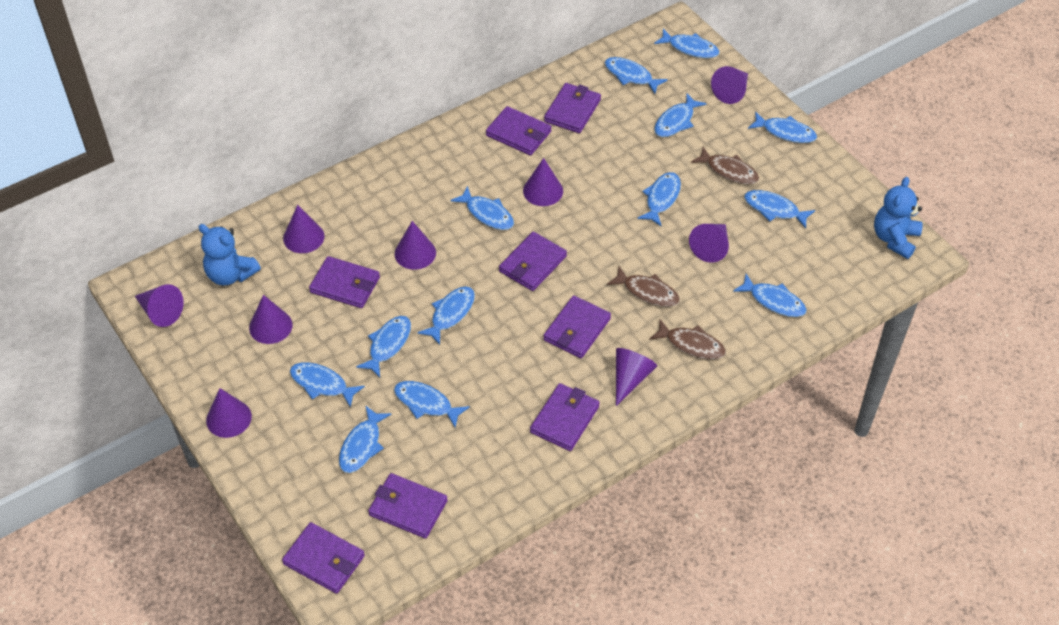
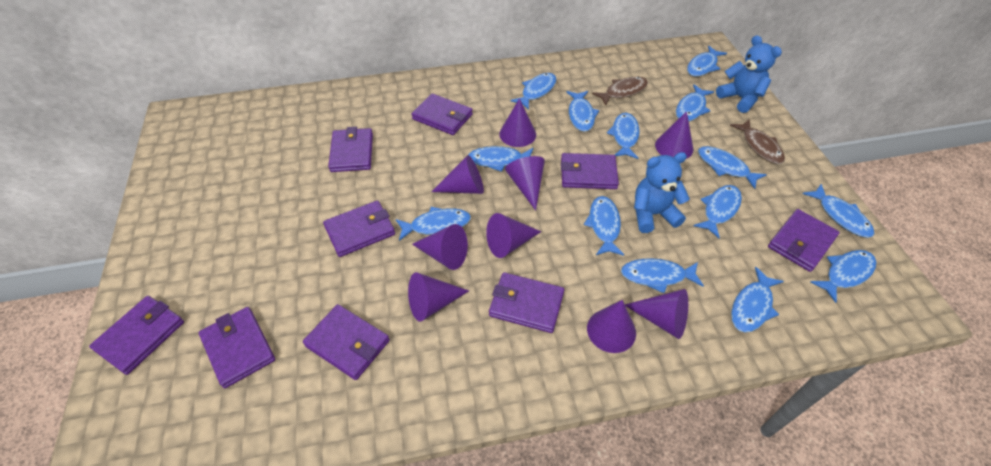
blue fish: [290,362,365,408] [339,405,392,473] [356,316,411,377] [394,381,470,428] [417,286,475,345] [450,186,514,230] [605,57,668,94] [637,172,681,227] [654,29,719,58] [654,93,707,137] [733,274,807,317] [744,190,815,228] [748,111,817,143] = 13 -> [396,207,471,241] [468,146,533,172] [510,73,556,110] [567,91,599,132] [584,196,624,256] [607,113,640,159] [621,258,704,293] [676,84,714,121] [687,46,727,77] [694,185,742,238] [698,146,767,189] [731,267,784,332] [803,184,874,238] [810,250,876,303] = 14
brown fish: [607,266,680,307] [649,319,726,360] [691,147,759,184] = 3 -> [592,77,648,106] [730,119,785,164] = 2
purple wallet: [282,522,365,594] [309,256,380,308] [368,473,448,539] [486,106,552,156] [499,232,567,291] [530,383,600,451] [544,83,601,133] [544,295,611,358] = 8 -> [89,296,184,375] [199,307,275,388] [303,304,390,380] [323,200,395,257] [328,127,373,172] [411,94,473,135] [489,272,564,333] [561,153,619,189] [768,209,840,272] = 9

